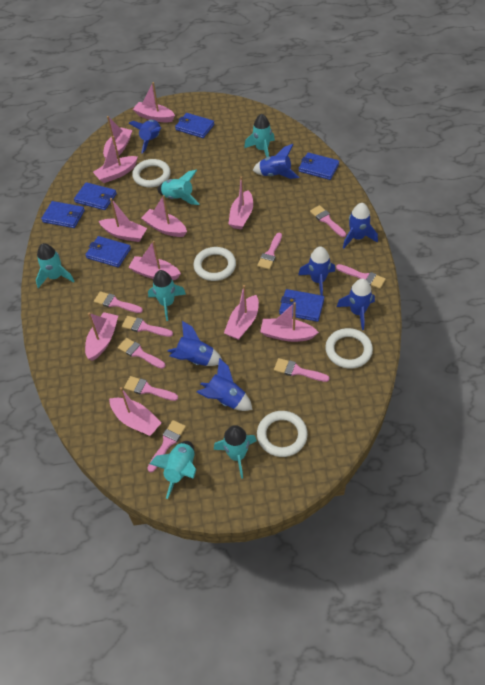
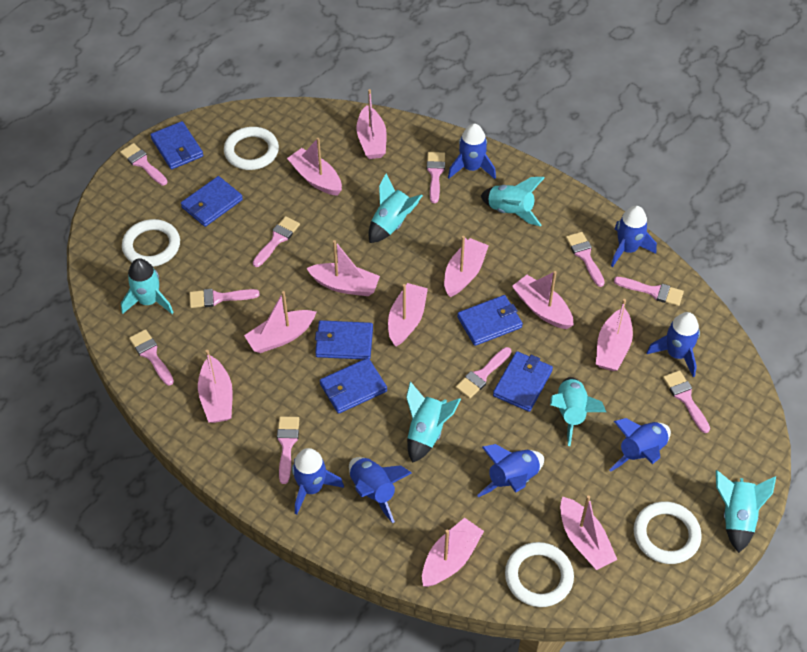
pink brush: [94,291,143,313] [118,338,165,369] [122,316,173,337] [124,376,178,401] [147,420,186,472] [257,233,282,270] [274,358,329,382] [310,205,346,237] [336,264,386,289] = 9 -> [120,143,167,185] [129,329,174,385] [189,289,260,308] [253,216,300,267] [277,416,299,484] [427,152,445,203] [456,347,512,399] [566,232,605,287] [614,277,684,306] [663,370,710,433] = 10

